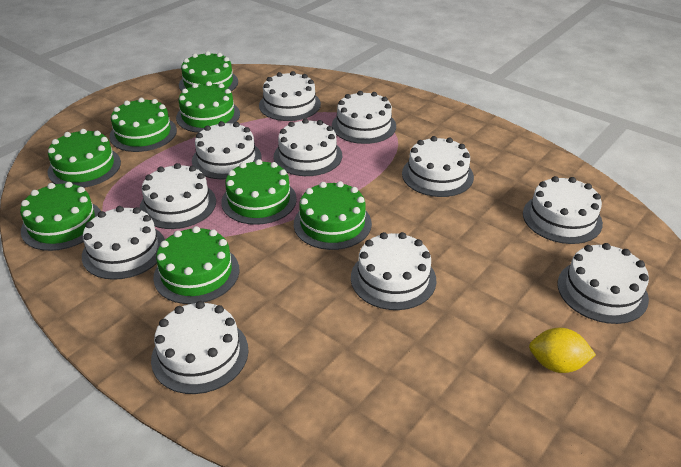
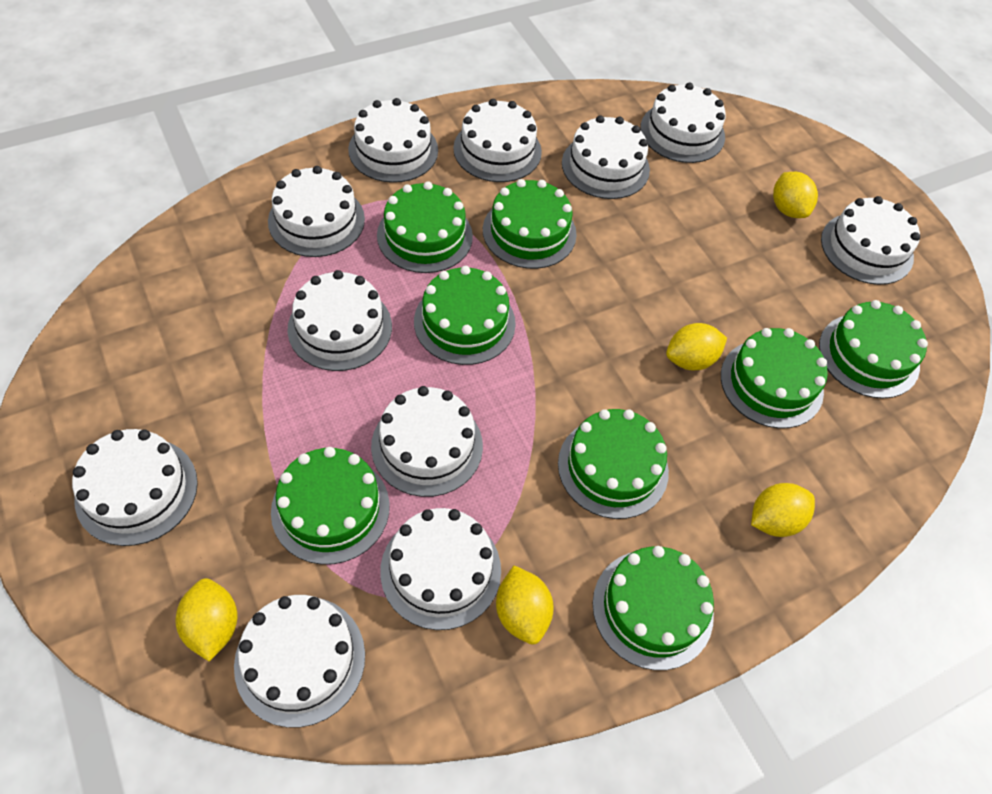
yellow lemon: [529,328,596,373] = 1 -> [175,578,237,661] [496,566,554,644] [666,323,727,370] [751,483,815,537] [773,172,818,218] = 5

